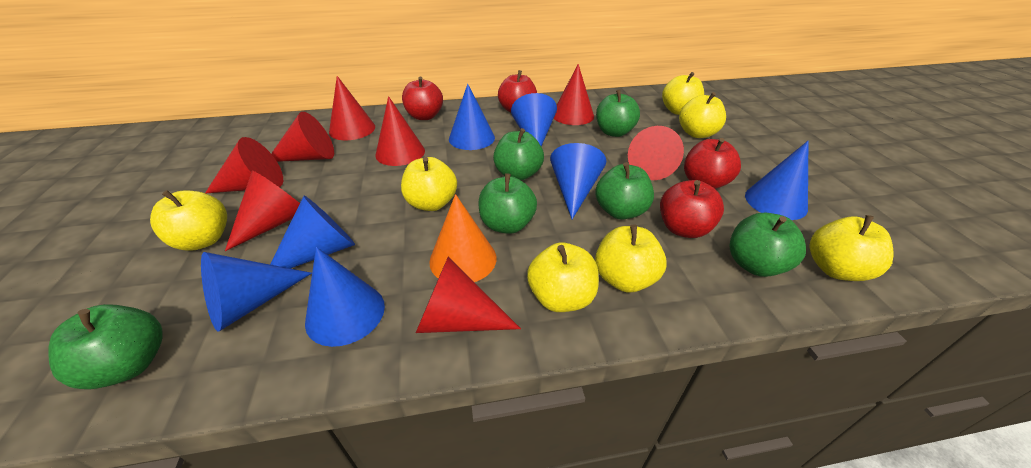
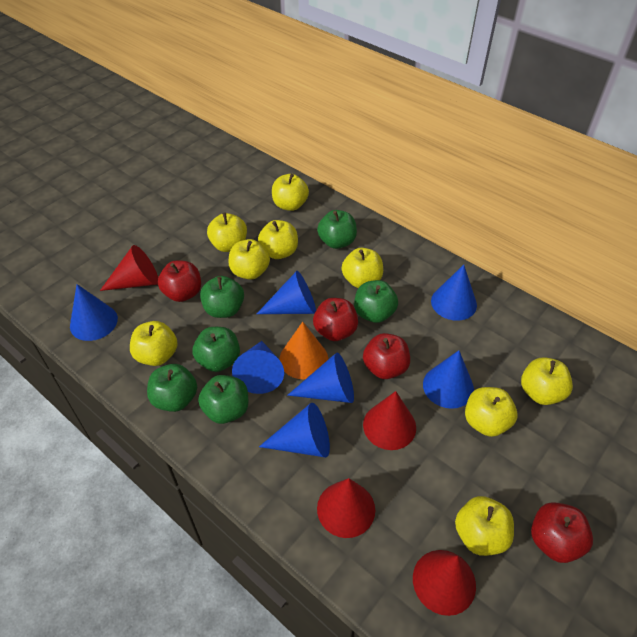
red cone: [205,137,283,193] [225,171,300,251] [271,112,334,162] [329,76,375,140] [375,96,425,166] [416,257,521,333] [554,64,594,125] [628,126,684,180] = 8 -> [100,245,158,291] [317,478,375,538] [363,391,416,450] [413,550,476,616] = 4
yellow apple: [150,190,227,251] [401,157,457,211] [527,243,599,312] [595,225,667,293] [662,72,704,115] [679,92,726,138] [810,215,894,281] = 7 -> [130,321,178,366] [207,213,247,252] [229,239,270,280] [258,220,298,259] [272,174,309,211] [341,248,383,288] [455,496,514,556] [465,387,517,437] [521,357,573,405] = 9

